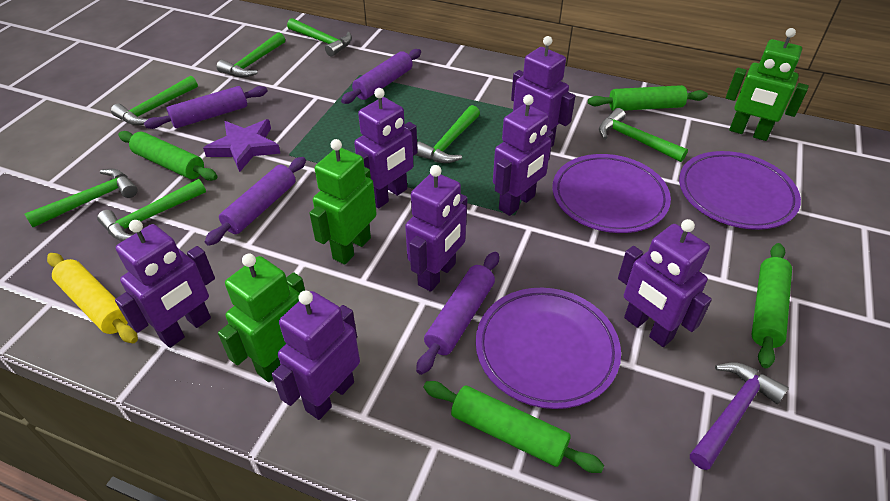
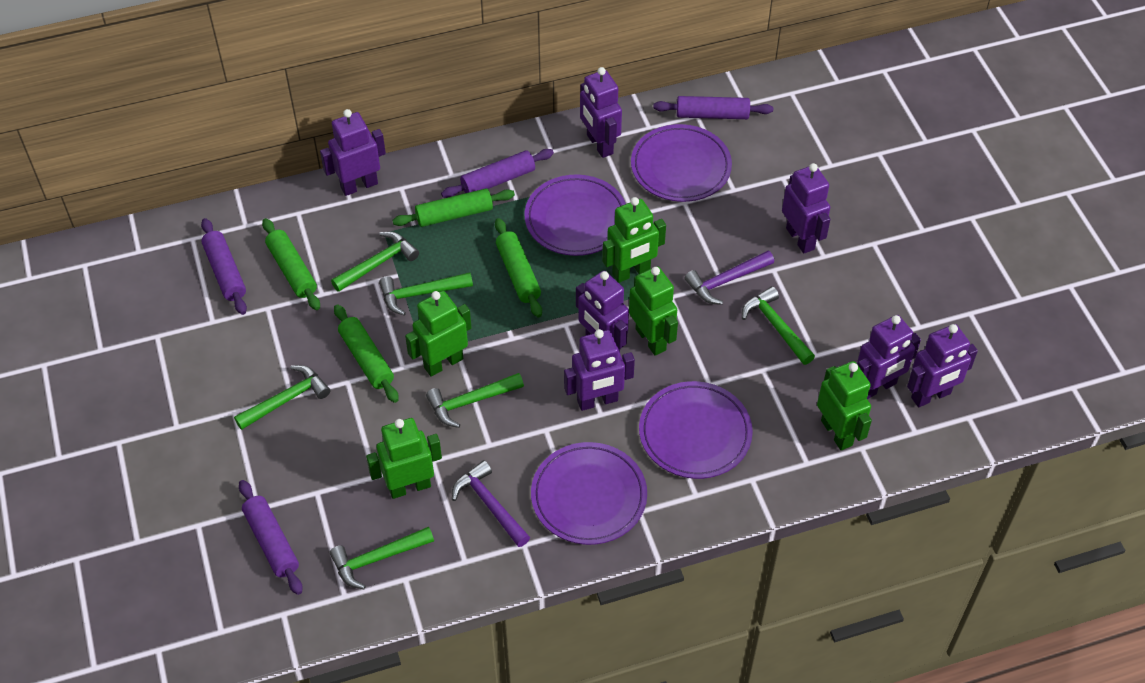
green hammer: [25,169,138,227] [97,179,206,241] [111,76,198,126] [217,32,285,77] [287,18,352,57] [415,105,480,163] [599,108,688,162] = 7 -> [234,365,330,430] [329,527,434,589] [331,231,419,292] [379,272,473,315] [426,373,524,428] [742,286,815,365] = 6
green robot: [218,253,305,382] [309,139,377,265] [726,28,809,141] = 3 -> [366,418,442,499] [405,291,472,376] [602,197,666,283] [629,266,678,356] [817,361,872,450] = 5
purple hammer: [690,363,789,470] = 1 -> [452,460,530,547] [685,251,774,305] = 2
purple plate: [476,288,621,409] [552,154,671,233] [679,151,801,230] = 3 -> [525,175,626,256] [531,442,647,545] [631,124,732,202] [639,381,753,479] = 4
purple star: [203,119,281,172] = 1 -> none = 0
yellow rolling pin: [47,253,138,343] = 1 -> none = 0

